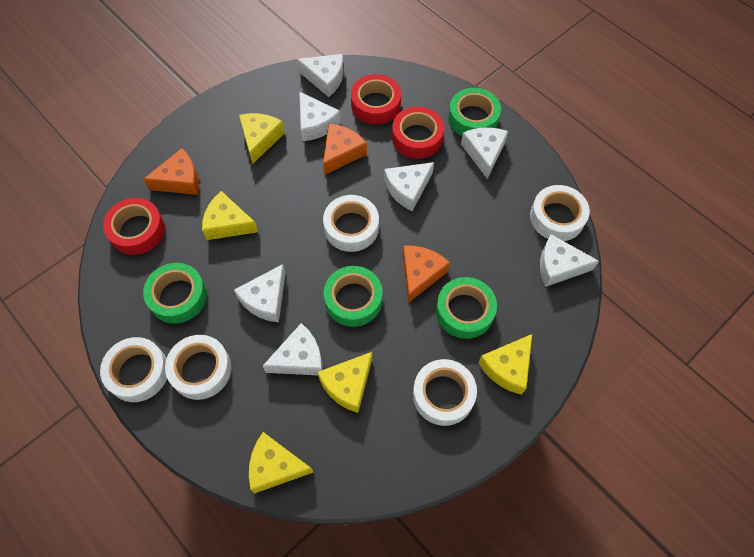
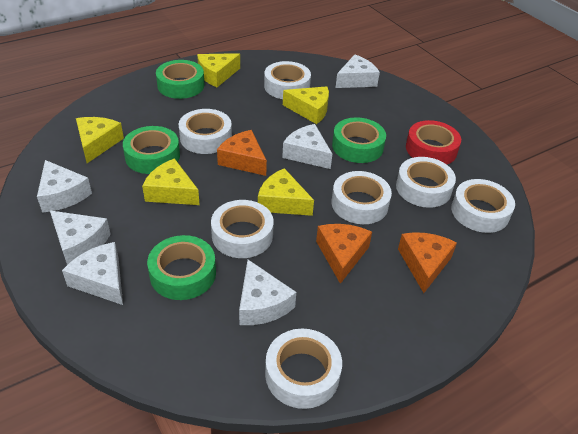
red tape: [103,198,165,255] [351,74,401,125] [392,107,444,159] = 3 -> [406,120,461,164] = 1
white cheese: [234,264,286,322] [263,323,323,375] [297,54,344,97] [299,91,341,141] [384,162,434,211] [461,127,508,179] [540,234,599,287] = 7 -> [37,160,92,213] [50,211,111,265] [62,242,123,305] [239,260,296,325] [282,124,332,169] [336,55,380,88] = 6
white tape: [100,337,167,402] [165,335,232,400] [323,195,379,252] [413,359,477,426] [530,185,590,241] = 5 -> [179,109,232,154] [211,200,274,258] [264,61,311,99] [265,329,342,409] [331,171,392,224] [396,157,456,208] [451,179,515,233] = 7

